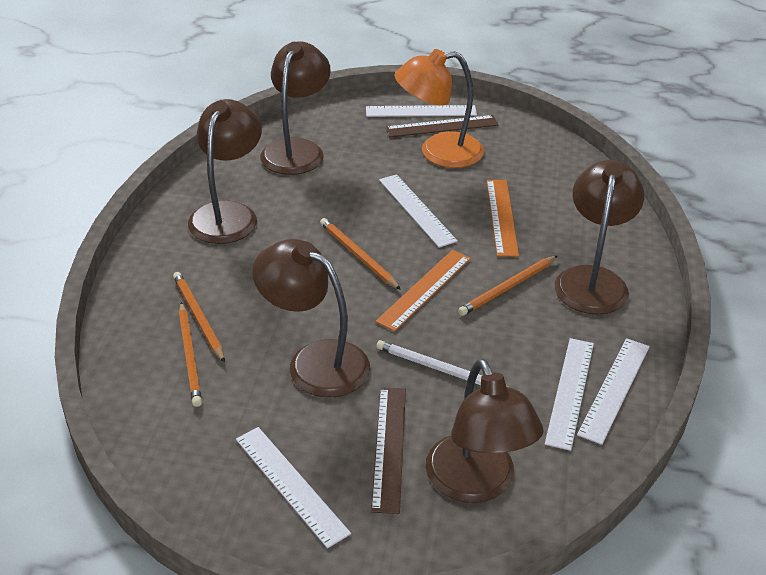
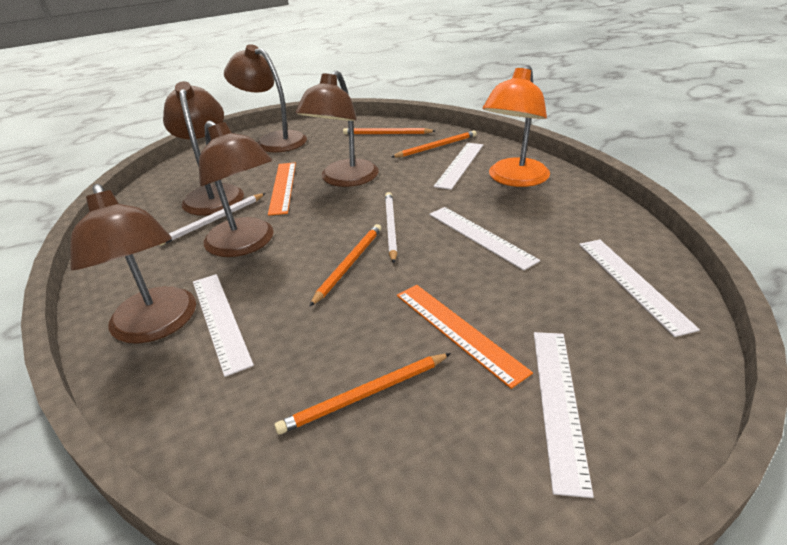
brown ruler: [371,387,406,514] [385,115,499,137] = 2 -> none = 0
white pencil: [376,340,508,387] = 1 -> [159,193,266,246] [385,192,397,263] = 2

